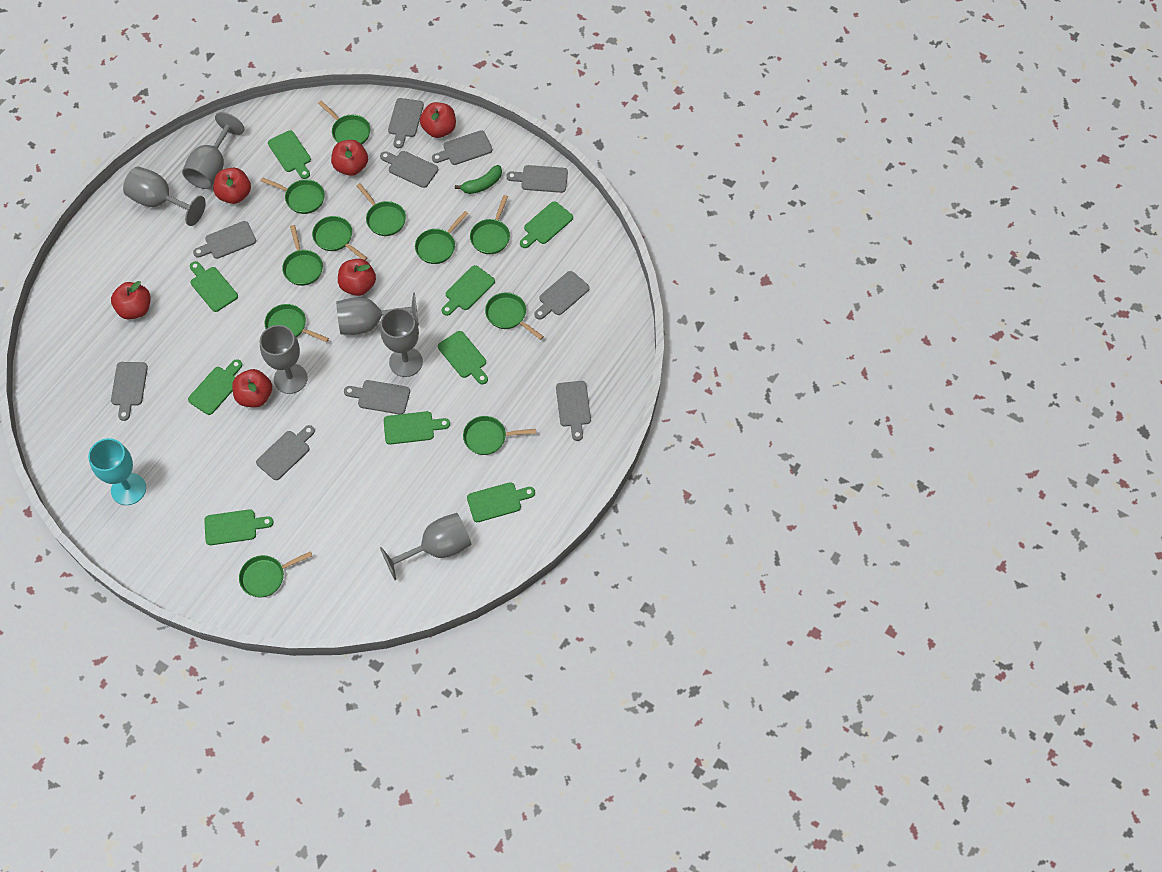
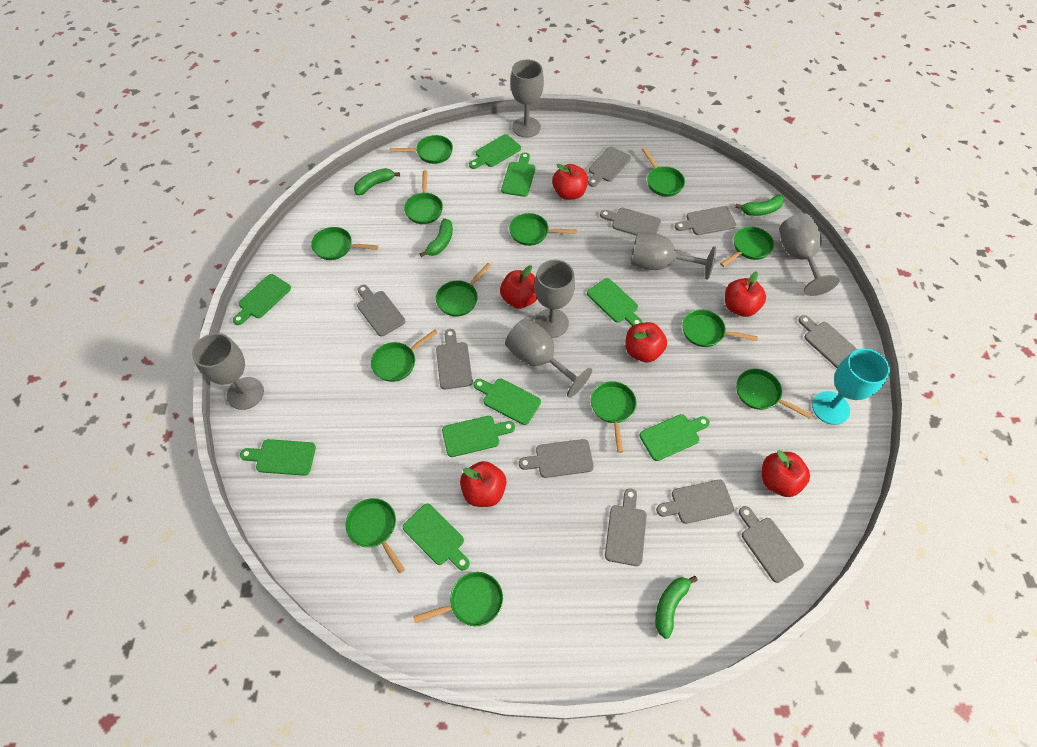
green banana: [455,165,502,194] = 1 -> [354,168,400,195] [420,218,453,257] [655,576,698,639] [735,195,784,216] = 4
green pan: [239,551,312,597] [261,177,325,214] [265,304,329,342] [282,225,323,286] [312,216,367,261] [318,101,370,145] [357,183,406,236] [415,211,468,264] [463,416,536,455] [470,195,510,254] [485,292,544,340] = 11 -> [311,227,379,260] [346,498,405,573] [371,330,438,382] [390,135,453,164] [404,170,443,224] [413,572,503,626] [436,263,491,317] [509,213,577,246] [591,381,637,453] [642,148,685,197] [682,309,758,347] [720,227,774,267] [736,369,812,419] = 13

